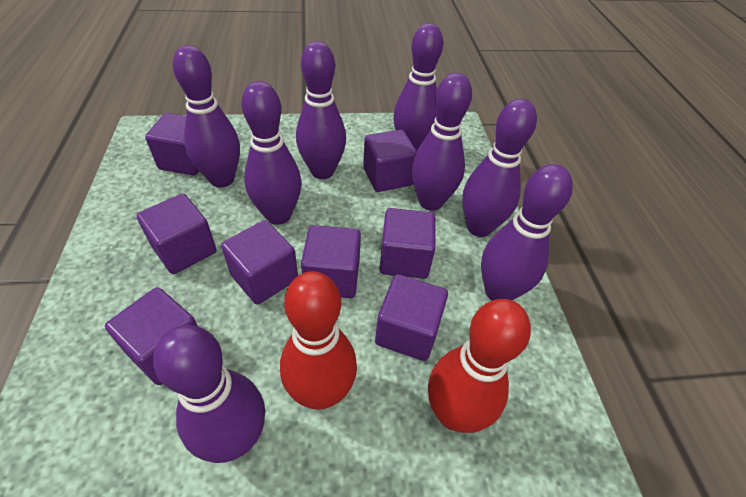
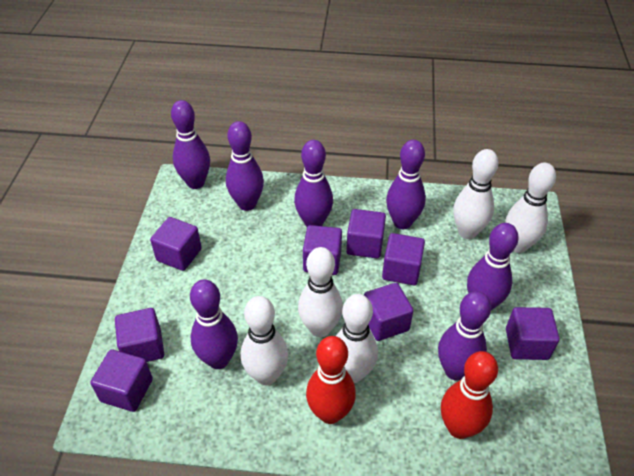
purple bowling pin: [153,325,265,463] [173,45,240,188] [241,81,301,225] [296,41,346,179] [393,23,443,151] [412,73,472,211] [463,99,537,237] [481,164,573,301] = 8 -> [171,100,210,189] [190,279,238,369] [226,121,264,211] [294,140,333,227] [386,140,426,229] [438,291,491,381] [467,223,519,310] = 7
white bowling pin: none = 0 -> [241,296,288,385] [298,247,343,337] [336,294,378,383] [453,149,498,239] [505,163,556,253] = 5

